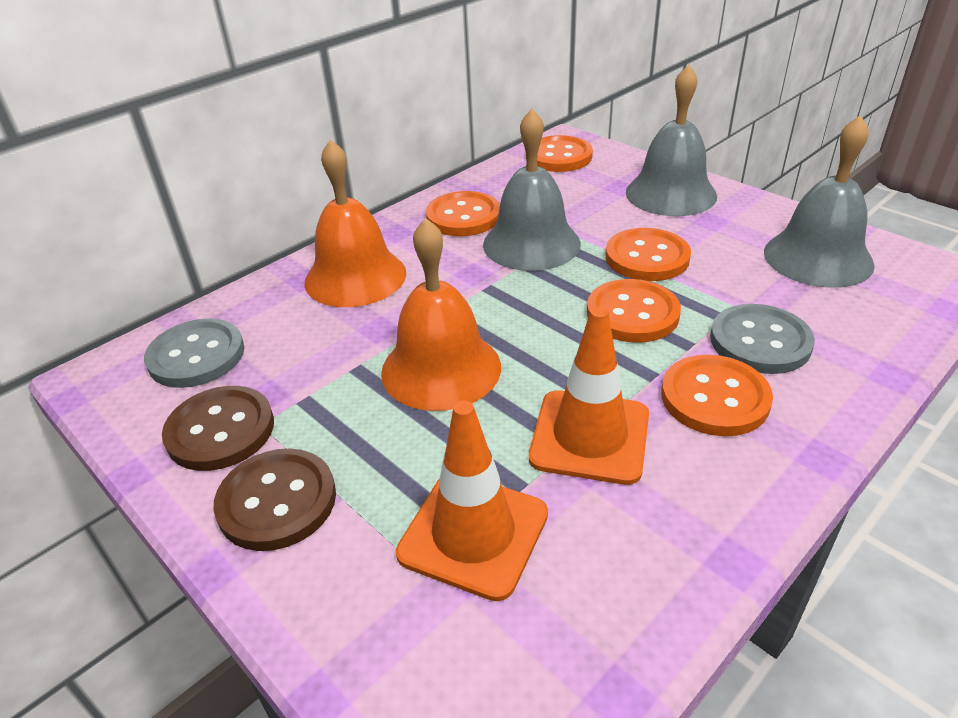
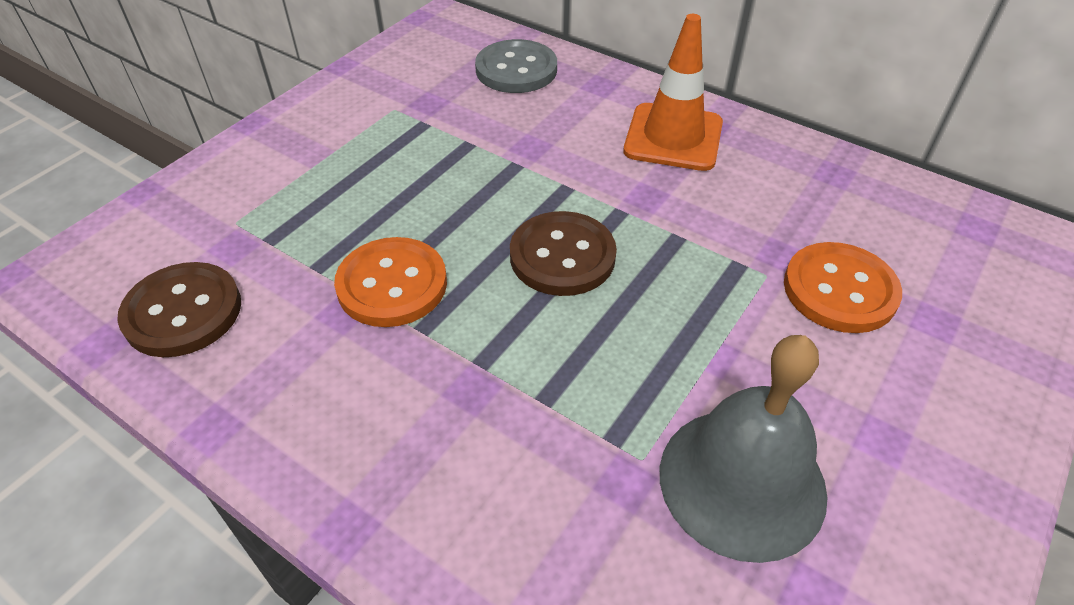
grey bell: [483,109,581,271] [626,65,717,216] [764,115,875,288] = 3 -> [660,335,828,563] = 1
grey button: [144,319,244,388] [710,304,815,374] = 2 -> [475,39,557,93] = 1
orange bell: [304,139,406,307] [381,218,501,411] = 2 -> none = 0
orange button: [426,191,500,236] [537,135,593,172] [587,279,681,343] [606,228,691,281] [661,355,773,436] = 5 -> [334,237,447,327] [784,242,902,333] = 2
orange traffic cone: [396,401,548,601] [529,306,649,485] = 2 -> [623,14,723,171] = 1

